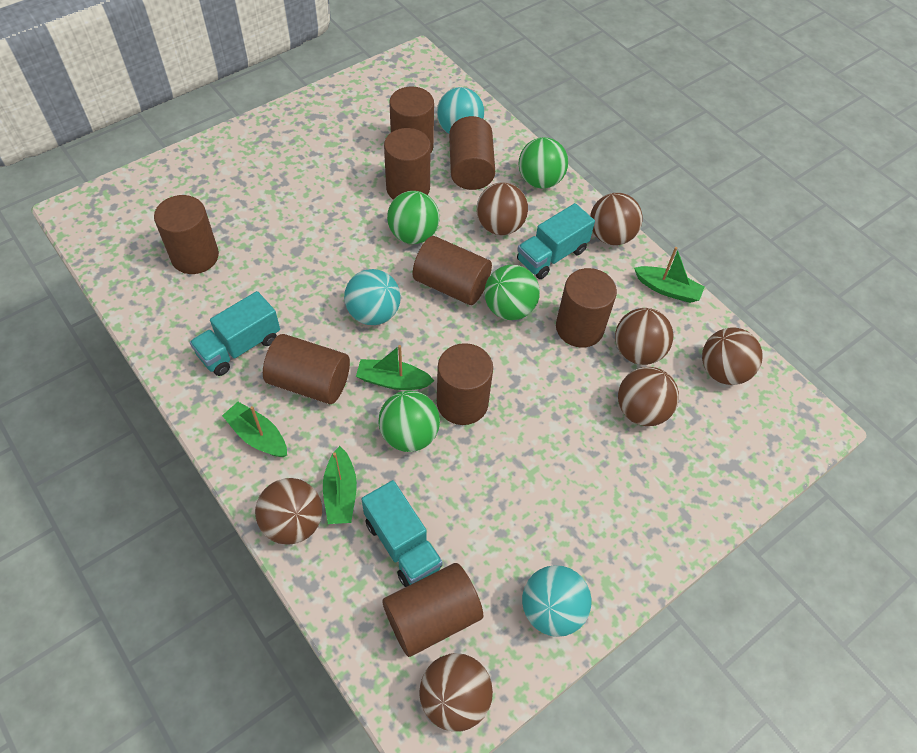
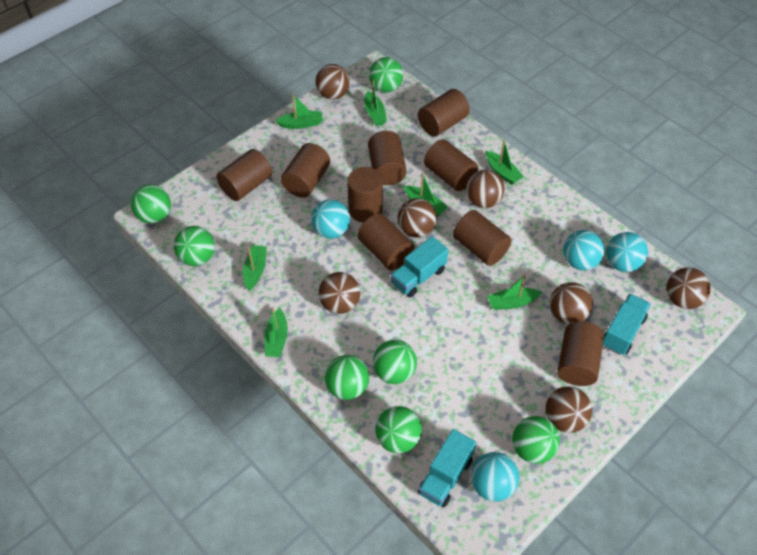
green ball: [378,390,440,452] [387,191,440,244] [484,265,540,320] [519,137,568,189] = 4 -> [131,184,171,223] [174,226,215,266] [325,355,370,400] [369,57,403,92] [373,340,417,384] [375,406,422,453] [512,416,560,464] = 7
green boat: [222,402,287,457] [323,446,357,524] [356,345,434,390] [634,247,705,303] = 4 -> [243,245,267,290] [264,307,288,357] [275,94,323,129] [364,80,387,126] [404,173,448,216] [486,139,524,185] [488,274,542,310] = 7
turquoise ball: [344,269,401,325] [437,87,484,134] [522,565,592,637] = 3 -> [311,199,350,239] [471,452,519,502] [563,230,605,270] [606,232,648,272] = 4

